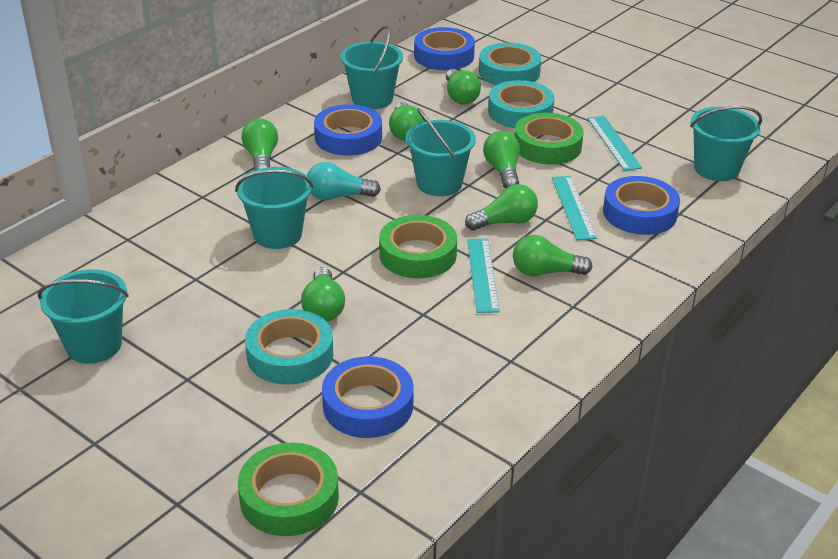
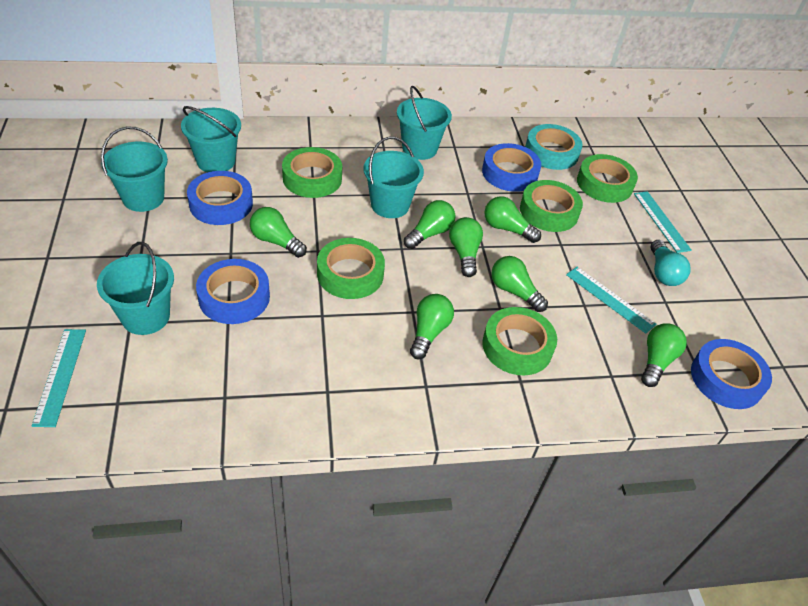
green tape: [238,442,339,536] [379,215,457,278] [514,113,584,165] = 3 -> [282,147,342,198] [317,238,385,299] [482,307,557,375] [520,180,583,232] [577,154,638,203] = 5
turquoise tape: [245,309,333,385] [479,42,541,85] [488,80,554,128] = 3 -> [525,124,583,170] = 1

